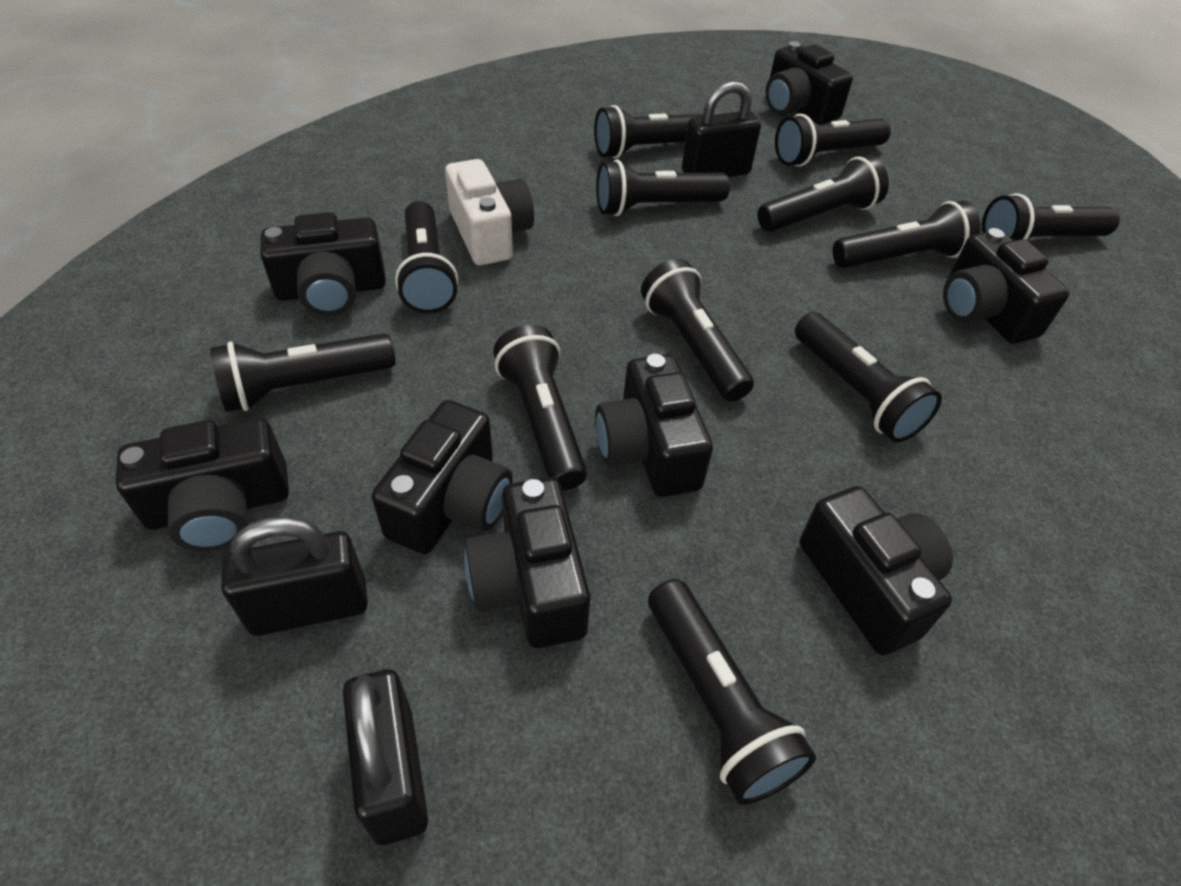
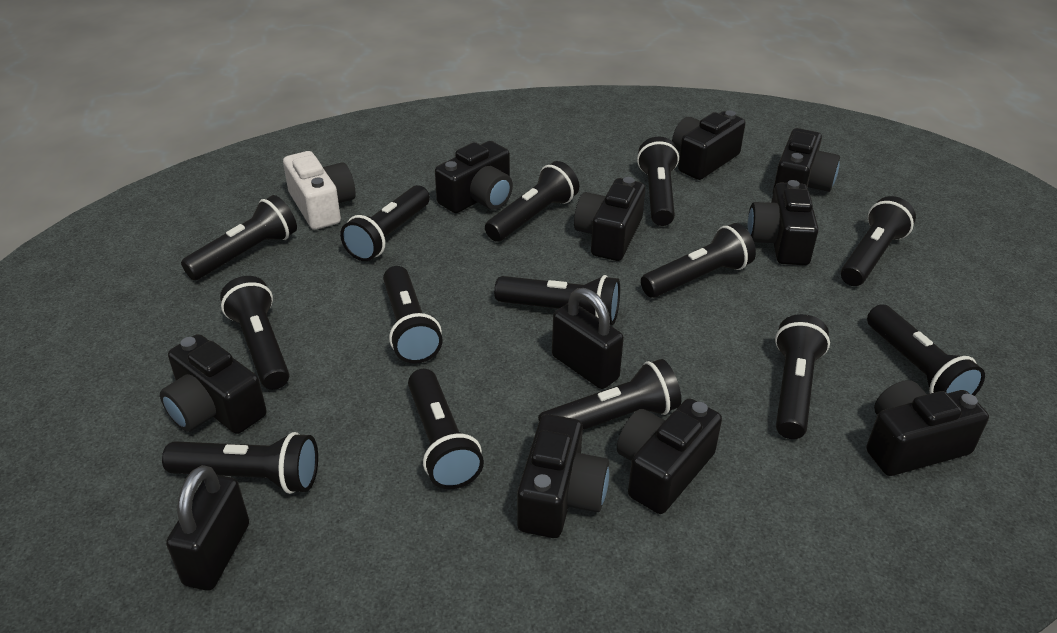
black camera: [116,418,289,551] [260,212,386,316] [372,400,513,554] [464,477,590,648] [595,354,713,497] [765,41,853,125] [800,486,953,655] [943,228,1070,344] = 8 -> [160,334,267,434] [435,141,513,213] [517,414,609,538] [574,177,646,261] [617,399,722,514] [672,111,746,180] [748,180,819,265] [773,128,840,192] [866,380,989,476] = 9
black flashlight: [210,333,395,412] [395,201,458,314] [493,324,587,491] [594,105,703,159] [596,159,730,216] [641,259,754,402] [648,579,816,805] [757,155,889,232] [775,114,891,167] [795,312,942,442] [833,201,981,268] [982,193,1120,240] = 12 -> [162,432,318,494] [181,195,297,280] [220,276,289,390] [340,185,430,261] [383,266,443,364] [408,369,484,489] [485,161,579,242] [494,275,620,325] [538,359,681,430] [637,136,679,226] [641,223,756,298] [775,314,830,439] [841,196,916,286] [867,304,985,396] = 14
black padlock: [222,516,368,636] [343,669,428,845] [682,81,761,177] = 3 -> [166,465,249,591] [552,288,624,389] = 2

